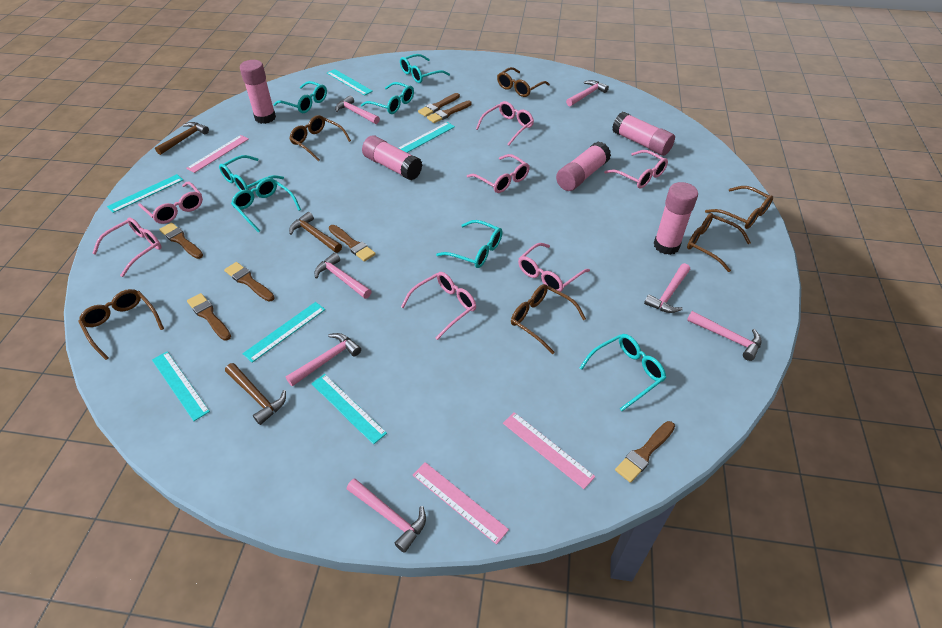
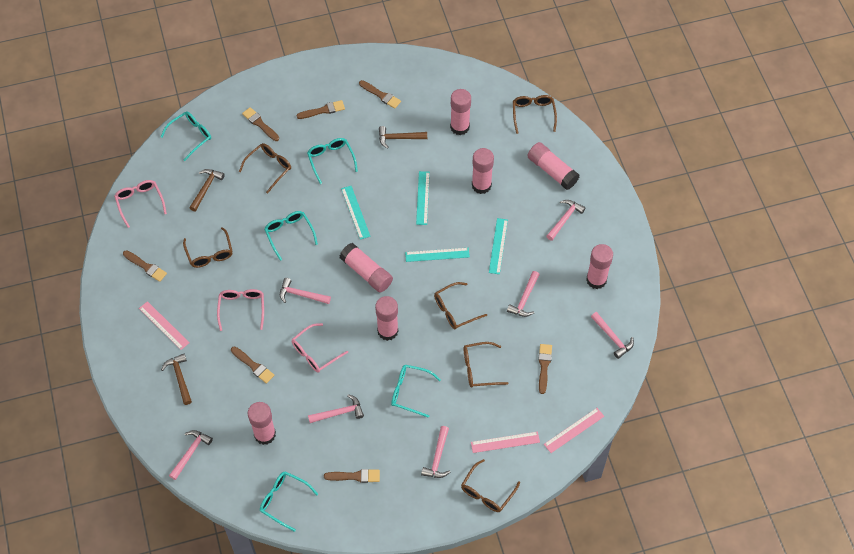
pink glasses: [92,217,161,277] [138,181,203,224] [401,272,476,340] [467,154,530,193] [476,101,534,145] [518,243,590,292] [604,150,668,188] = 7 -> [114,180,167,228] [217,289,264,331] [292,323,348,372] = 3
pink glue stick: [240,60,276,124] [362,135,423,180] [556,142,611,191] [612,112,675,156] [654,182,698,255] = 5 -> [248,402,276,445] [340,243,393,293] [375,296,398,341] [450,89,471,135] [472,148,494,194] [528,142,580,190] [586,244,613,289] = 7
turquoise glasses: [219,155,284,191] [231,178,301,233] [273,81,327,113] [361,82,414,114] [400,54,450,83] [436,220,503,268] [580,334,666,411] = 7 -> [161,111,211,161] [260,471,318,532] [264,211,318,261] [307,138,358,184] [391,365,441,418] = 5
turquoise ruler: [107,174,183,213] [152,351,210,421] [242,302,325,363] [311,374,387,445] [327,69,373,95] [398,122,455,153] = 6 -> [341,186,370,240] [405,248,470,262] [416,171,430,225] [489,218,508,274] = 4

